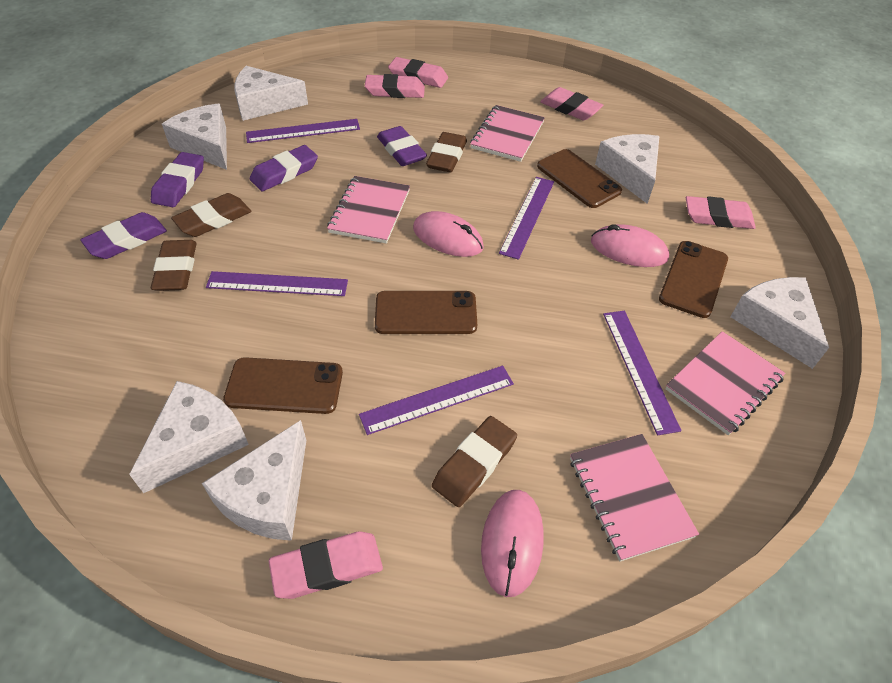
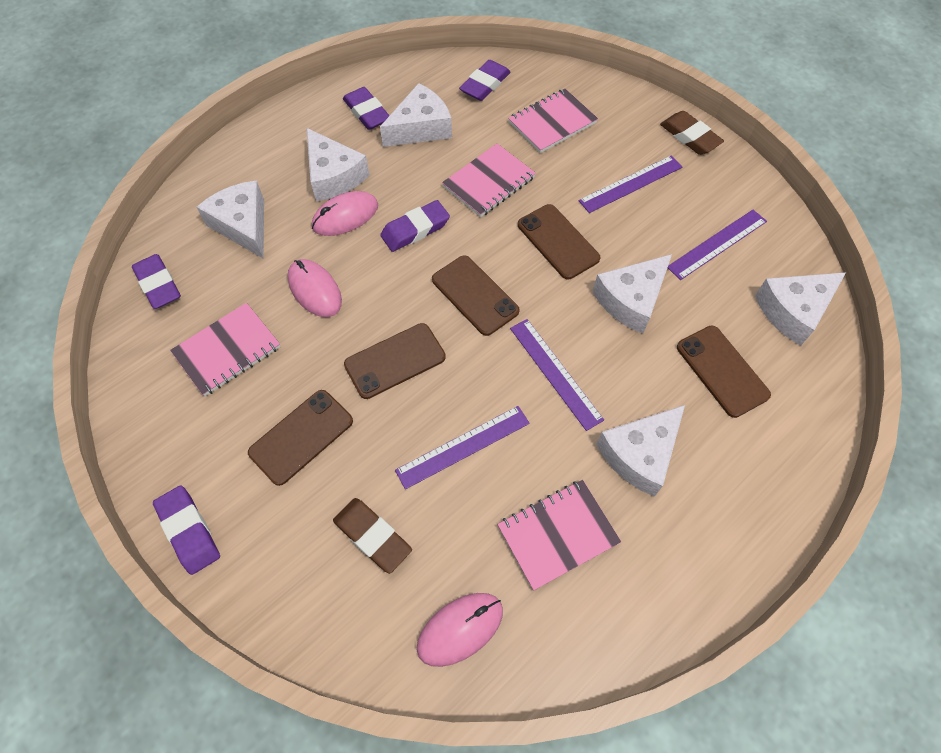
brown eraser: [150,240,197,291] [171,193,251,237] [426,132,467,173] [432,416,517,507] = 4 -> [333,498,412,574] [660,111,724,155] = 2
brown phone: [223,357,343,414] [375,291,477,334] [537,149,622,208] [659,241,728,318] = 4 -> [248,390,353,486] [344,323,446,399] [432,255,519,336] [518,204,600,279] [677,326,771,418] = 5
pink eraser: [269,531,383,599] [365,74,425,98] [388,57,448,88] [540,87,603,120] [686,196,756,229] = 5 -> none = 0
purple eraser: [80,212,167,259] [151,152,204,207] [250,145,318,191] [377,126,427,166] = 4 -> [132,254,181,309] [153,485,220,575] [343,87,390,130] [380,200,450,252] [459,60,510,101] = 5
purple ruler: [206,271,348,296] [246,119,360,143] [359,366,514,435] [499,177,554,260] [603,311,681,435] = 5 -> [395,406,530,489] [510,319,604,431] [579,155,682,213] [668,210,767,280] = 4

